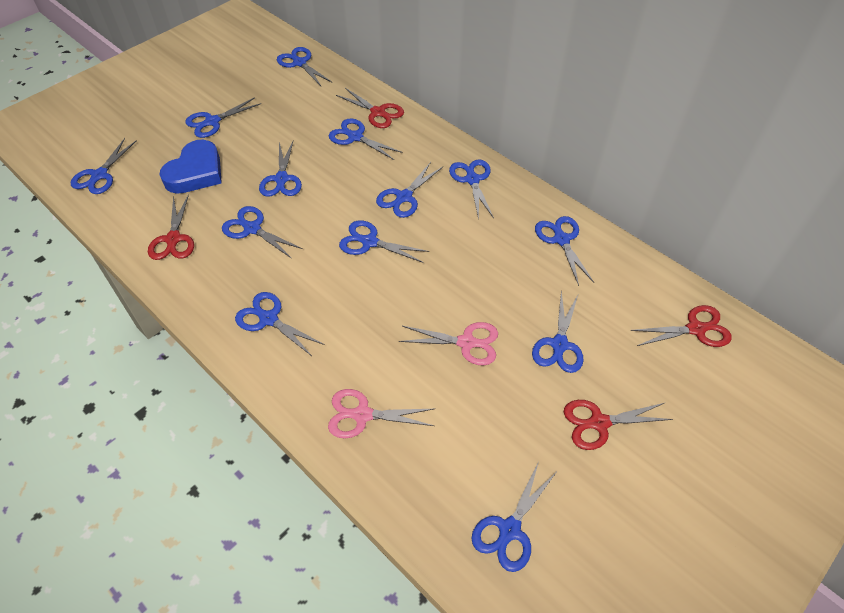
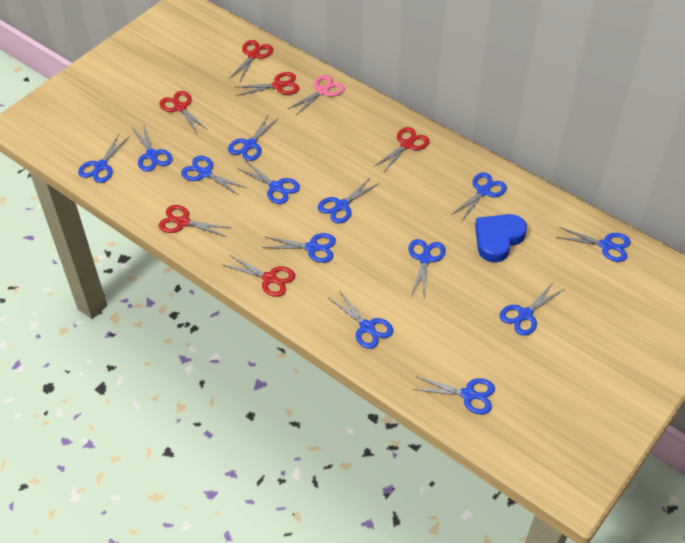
pink scissors: [328,389,434,439] [399,322,498,366] = 2 -> [288,75,344,115] = 1
red scissors: [148,194,194,260] [336,88,404,128] [564,400,673,450] [630,305,732,347] = 4 -> [159,91,208,135] [159,205,231,237] [223,255,295,297] [229,40,273,83] [236,72,299,96] [375,127,429,172] = 6

